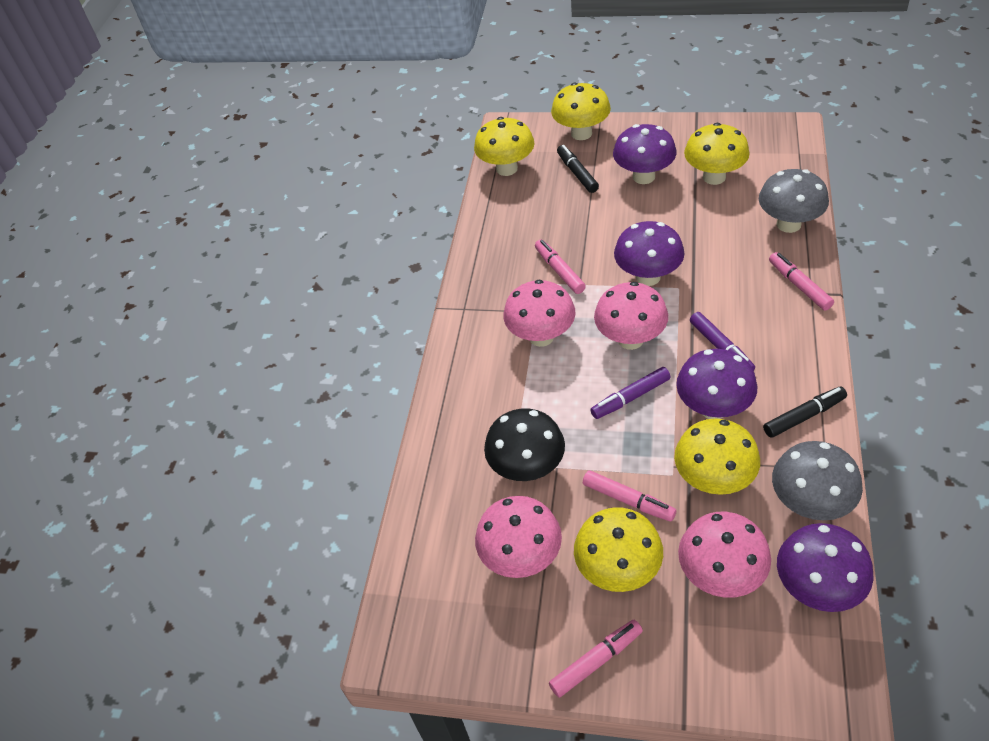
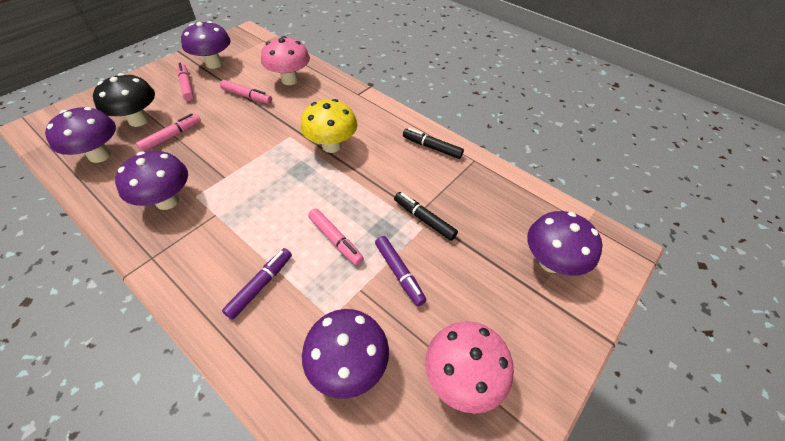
grey mushroom: [759,169,829,233] [772,441,863,520] = 2 -> none = 0
pink mushroom: [475,496,562,578] [503,280,576,347] [594,282,668,350] [678,512,771,598] = 4 -> [261,36,310,85] [425,321,514,414] = 2
purple mushroom: [613,124,676,184] [614,221,685,286] [676,349,757,419] [777,523,874,612] = 4 -> [45,107,116,163] [115,151,188,210] [181,21,231,69] [302,309,389,399] [527,211,602,276] = 5
yellow mushroom: [474,117,535,176] [551,82,611,140] [574,507,663,592] [674,418,760,495] [684,123,750,185] = 5 -> [301,99,357,153] = 1

